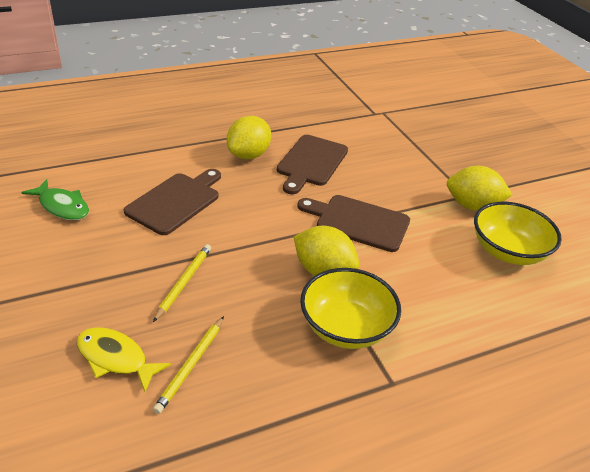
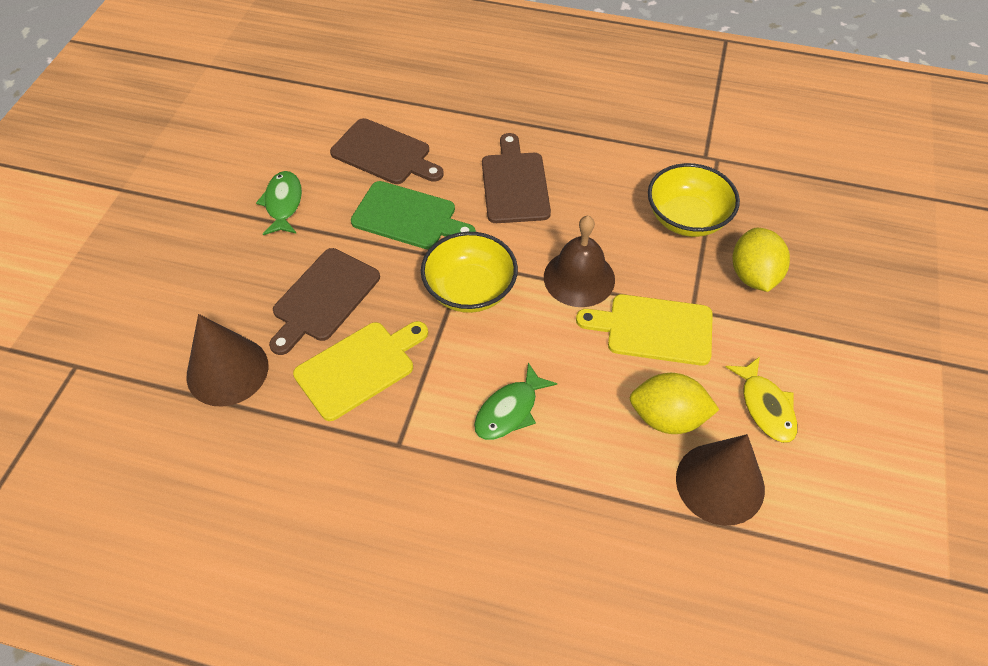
brown bell: none = 0 -> [544,216,615,307] = 1
brown cone: none = 0 -> [186,314,268,407] [676,434,765,526] = 2
green cutting board: none = 0 -> [351,181,476,249] = 1
green fish: [21,179,89,220] = 1 -> [256,171,302,235] [474,362,557,440] = 2
yellow cutting board: none = 0 -> [293,321,428,421] [576,294,713,366] = 2
yellow lemon: [227,116,271,159] [294,226,359,276] [447,166,512,211] = 3 -> [630,373,719,434] [732,228,790,292] = 2
yellow pencil: [153,244,211,322] [153,316,224,414] = 2 -> none = 0

